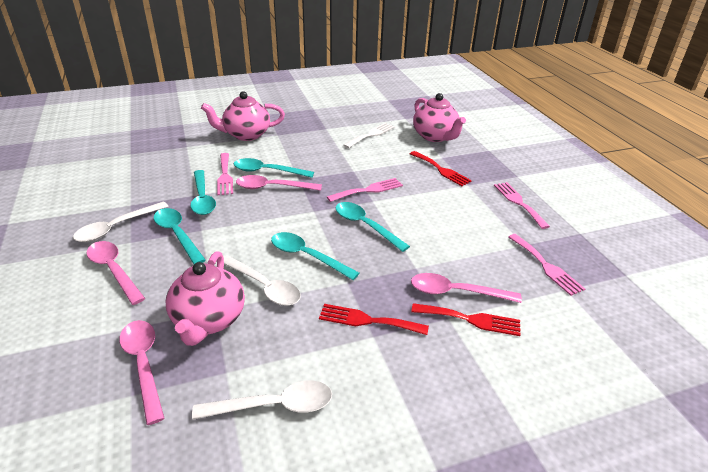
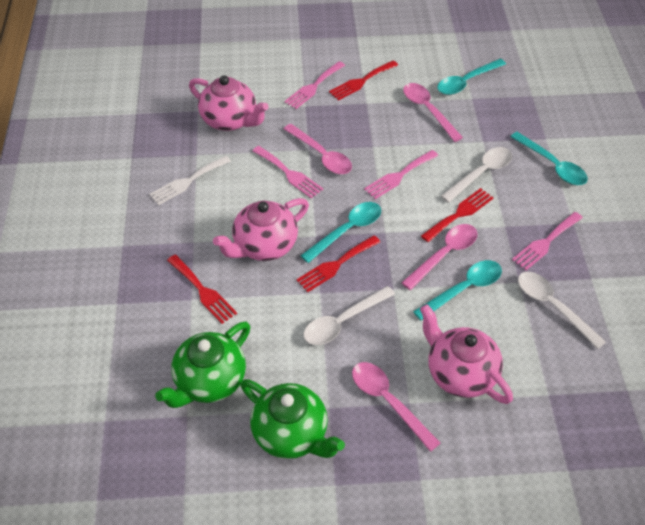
green teapot: none = 0 -> [155,322,250,408] [241,379,345,459] = 2
red fork: [319,304,429,335] [410,151,472,186] [411,303,521,336] = 3 -> [167,255,237,324] [296,235,380,292] [329,60,398,101] [421,188,493,242] = 4
turquoise spoon: [154,208,206,264] [190,170,216,215] [234,158,314,178] [271,232,359,280] [336,202,410,252] = 5 -> [300,202,381,263] [413,260,502,320] [437,59,506,95] [510,132,588,185] = 4

